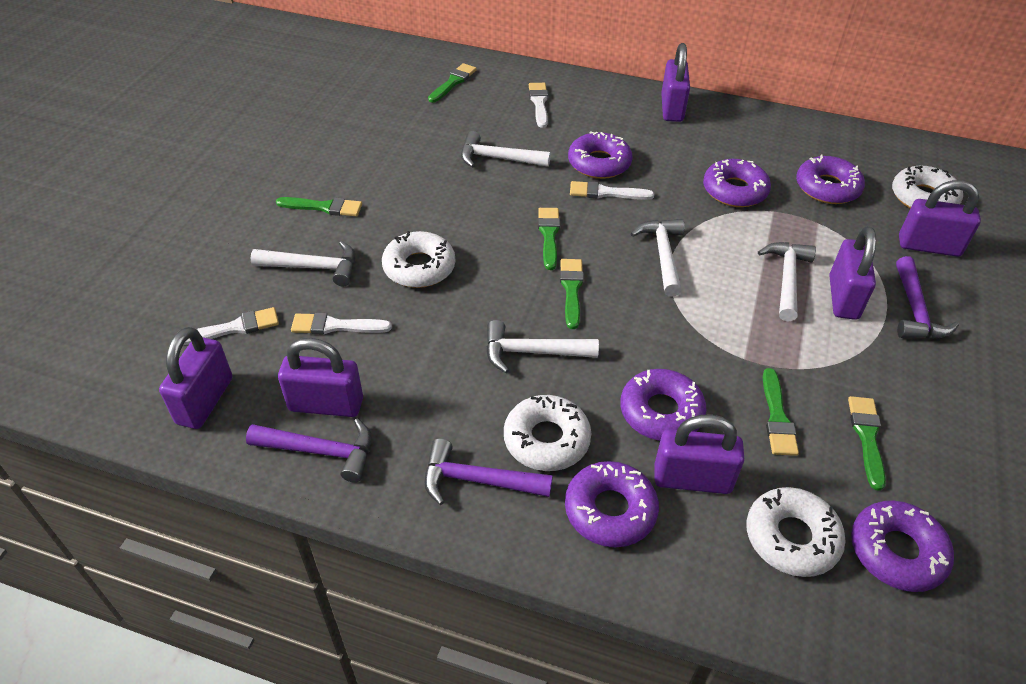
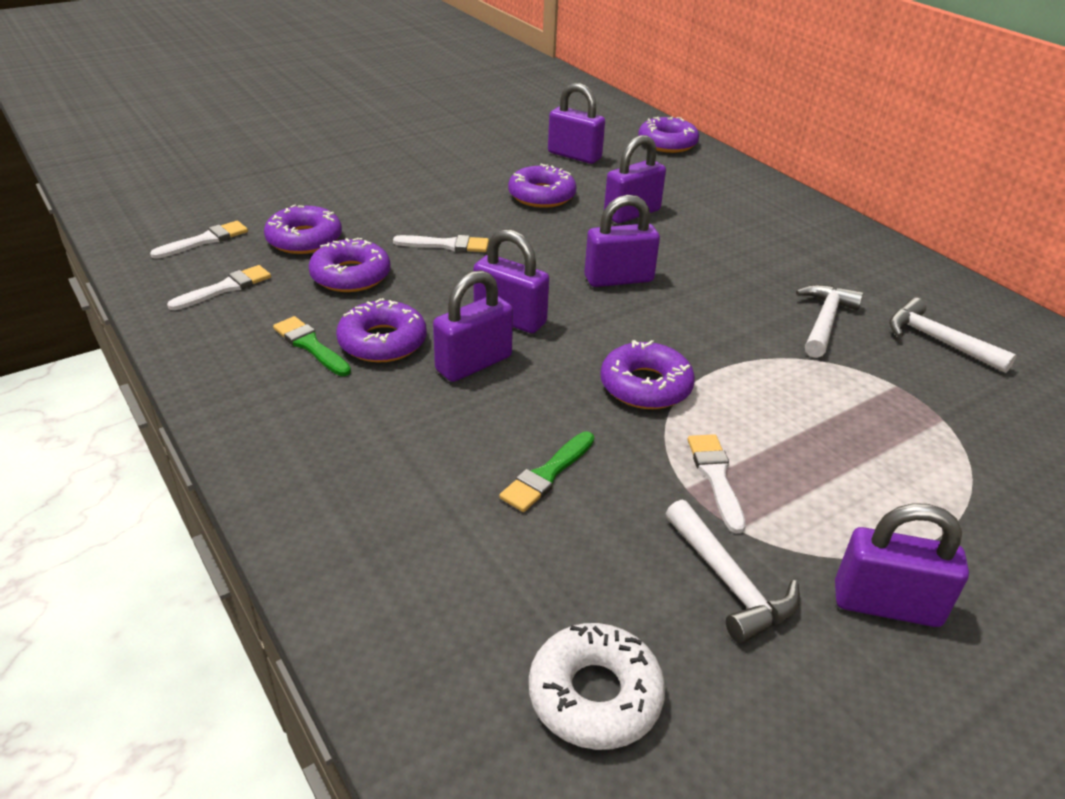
green brush: [276,197,362,216] [428,63,477,103] [538,208,560,270] [560,259,584,329] [763,368,799,456] [848,396,886,491] = 6 -> [273,316,351,376] [499,432,594,512] = 2
purple hammer: [246,418,372,483] [424,438,553,505] [896,256,959,339] = 3 -> none = 0
white donut: [382,231,455,288] [504,395,591,471] [746,487,846,577] [892,166,963,208] = 4 -> [529,623,665,750] = 1
white hammer: [250,241,355,286] [461,131,551,168] [486,320,599,373] [631,219,684,297] [758,242,816,322] = 5 -> [666,500,800,643] [796,285,864,358] [889,298,1017,373] = 3

